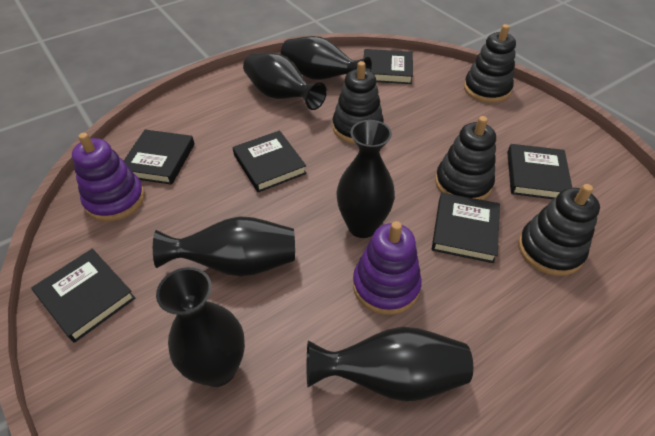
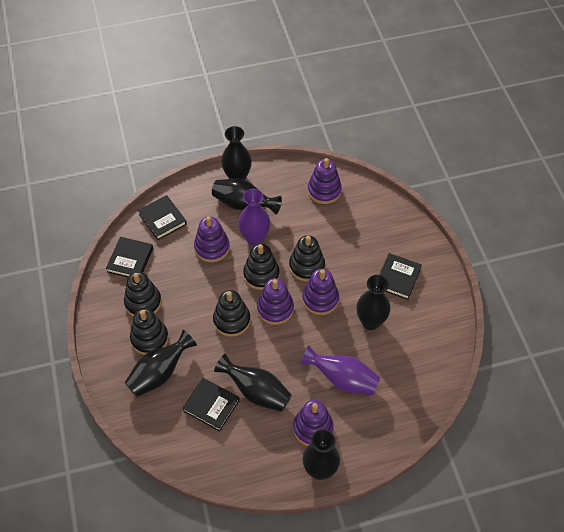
black book: [31,249,135,343] [124,130,195,185] [233,131,307,192] [363,49,413,84] [432,193,500,263] [507,144,572,199] = 6 -> [106,237,153,277] [138,195,187,240] [182,378,240,432] [379,253,422,300] = 4
black stacking toy: [332,61,384,144] [435,116,496,200] [464,24,516,103] [518,184,600,276] = 4 -> [124,272,162,317] [130,309,169,355] [213,290,251,337] [243,244,280,290] [289,235,325,281] = 5
purple stacking toy: [72,133,145,221] [353,221,422,315] = 2 -> [194,216,230,262] [257,278,294,325] [293,400,334,446] [302,269,339,315] [308,158,342,204] = 5
purple vase: none = 0 -> [238,189,270,246] [300,345,380,395] = 2

